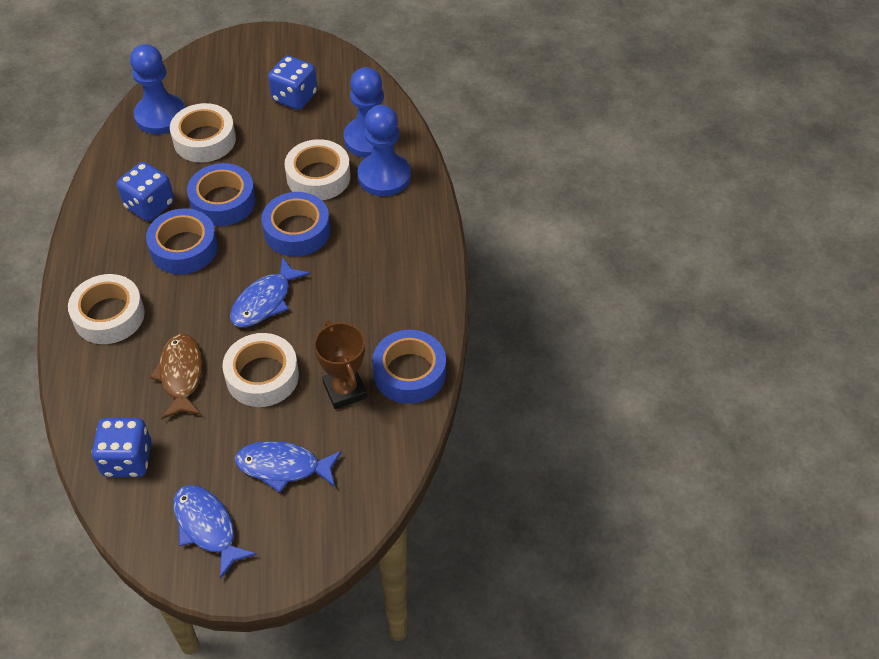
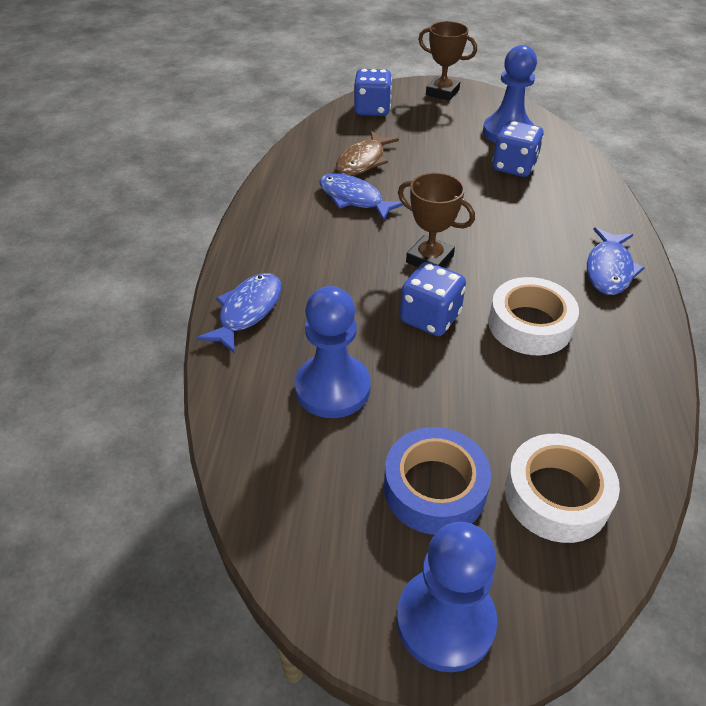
blue tape: [146,208,218,274] [187,163,256,226] [261,192,330,257] [372,330,446,404] = 4 -> [384,427,491,535] = 1
brown trophy: [314,320,367,409] = 1 -> [398,173,475,268] [418,21,477,101] = 2
white tape: [68,274,145,344] [170,103,236,163] [222,333,299,407] [284,139,351,200] = 4 -> [488,277,579,355] [505,434,620,543] = 2

